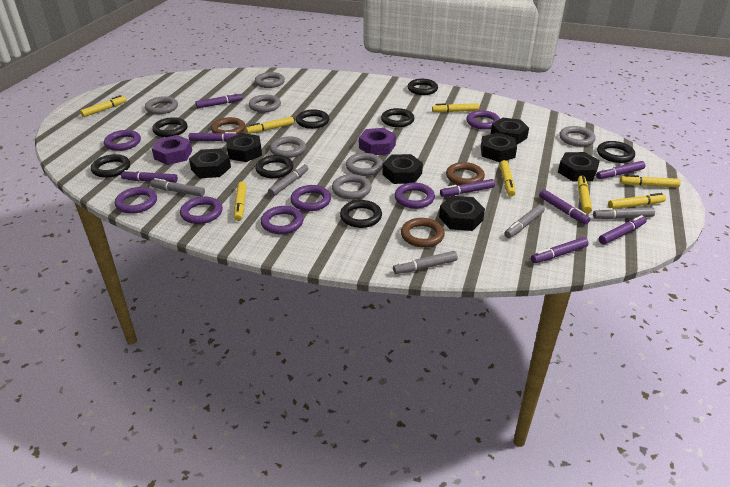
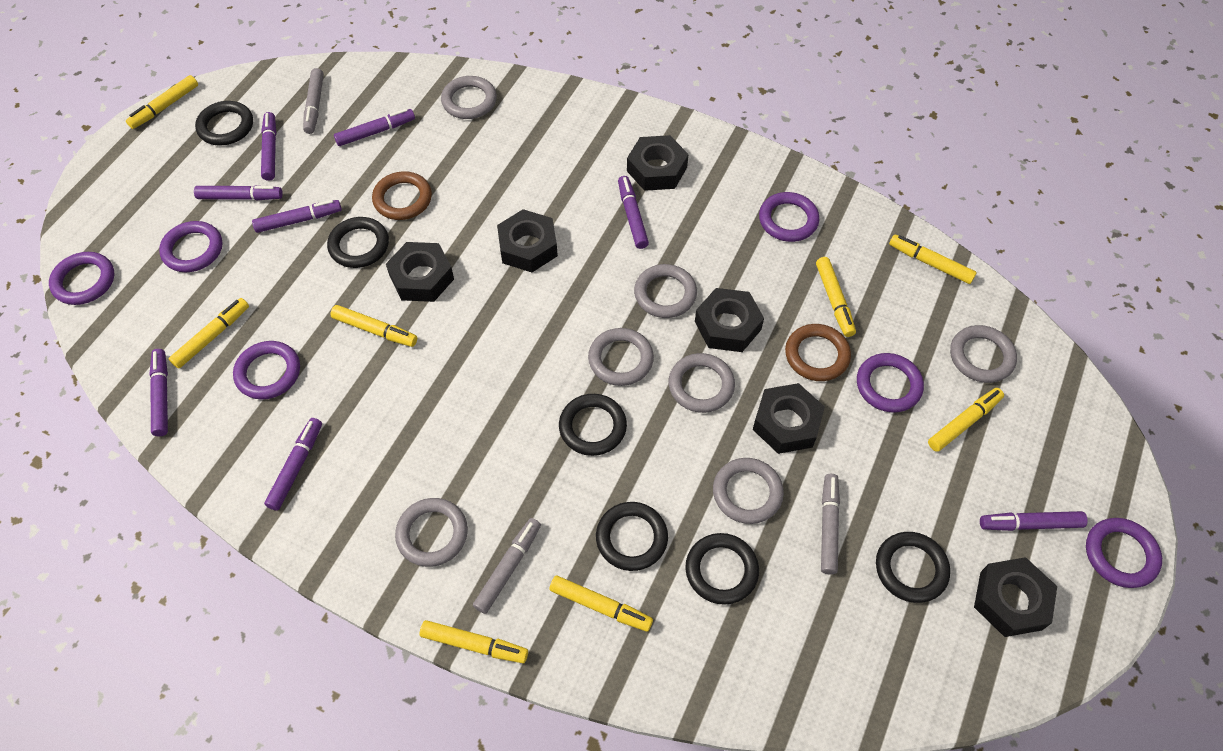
black nut: [189,149,231,178] [226,133,262,162] [382,154,423,184] [439,196,485,231] [481,133,517,162] [491,117,529,145] [558,152,600,182] = 7 -> [386,242,454,302] [497,209,558,272] [627,135,688,191] [695,288,764,352] [753,383,825,454] [974,557,1057,637] = 6
black ring: [91,154,130,178] [152,117,188,137] [255,155,293,178] [296,109,329,129] [340,200,382,228] [381,108,414,127] [408,79,438,95] [597,141,635,163] = 8 -> [195,101,253,146] [327,217,389,268] [559,394,627,456] [596,502,668,571] [685,533,759,605] [876,532,950,603] = 6
brown ring: [211,117,246,134] [401,218,445,248] [446,162,485,185] = 3 -> [372,171,432,220] [785,324,851,381] = 2
grey marker: [151,178,205,197] [268,164,308,196] [393,251,458,274] [504,204,545,238] [593,207,655,219] = 5 -> [303,68,324,134] [473,518,541,614] [821,474,840,575] = 3
purple nut: [152,135,192,165] [359,128,396,155] = 2 -> none = 0
purple ring: [104,130,141,151] [115,187,157,214] [180,196,223,224] [261,206,304,234] [290,185,331,211] [394,183,435,209] [466,110,500,130] = 7 -> [49,252,114,305] [159,221,223,272] [233,341,300,400] [759,192,819,242] [857,353,924,412] [1086,518,1162,588] = 6

